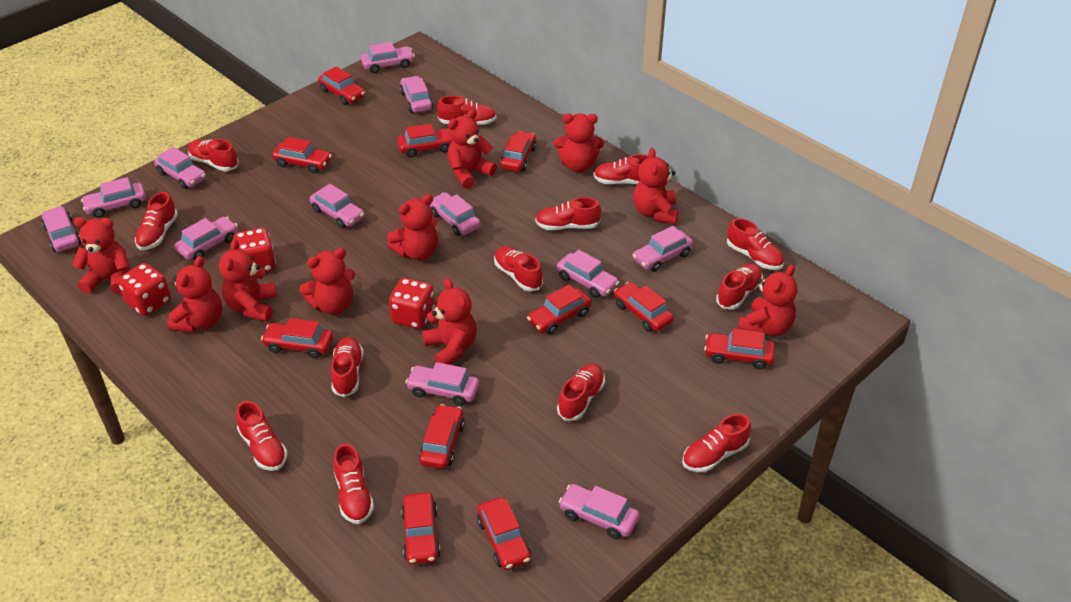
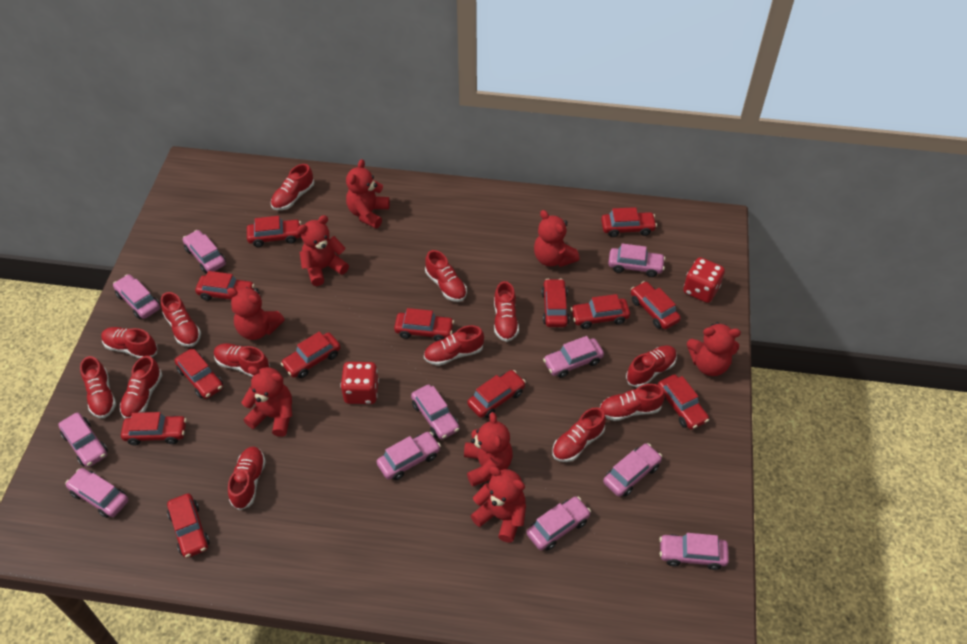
pink car: [42,206,81,252] [81,177,146,218] [154,147,206,189] [175,217,238,260] [310,184,364,228] [361,42,415,73] [400,76,433,113] [405,362,479,406] [430,192,480,236] [557,250,619,298] [559,484,639,539] [633,226,693,272] = 12 -> [58,413,108,467] [65,468,128,518] [113,274,160,319] [183,230,226,273] [377,432,441,480] [411,385,459,440] [526,497,591,551] [543,336,604,378] [603,443,662,497] [608,243,665,277] [659,533,729,570] = 11
red car: [261,318,333,358] [272,137,332,173] [318,67,365,105] [397,124,453,158] [401,492,440,564] [419,404,465,469] [477,497,531,570] [500,131,536,172] [527,284,592,335] [614,282,674,332] [704,328,775,369] = 11 -> [121,412,187,446] [167,493,210,558] [175,349,223,399] [195,271,255,301] [247,216,301,247] [281,331,341,378] [394,308,454,341] [467,370,526,418] [541,279,569,327] [571,294,630,329] [601,207,657,237] [631,281,681,329] [658,374,709,430] = 13
red dice: [118,263,171,316] [233,228,276,272] [389,278,435,329] = 3 -> [340,362,379,404] [683,257,725,303] = 2
red teddy bear: [72,217,129,294] [167,256,222,332] [219,239,277,322] [299,248,355,315] [387,194,438,260] [422,278,477,365] [447,109,497,189] [554,114,604,172] [633,148,678,224] [738,265,797,336] = 10 -> [227,287,285,340] [241,366,292,437] [297,215,349,286] [346,159,390,229] [464,412,513,487] [470,466,526,543] [534,210,579,267] [687,322,741,376] = 8

